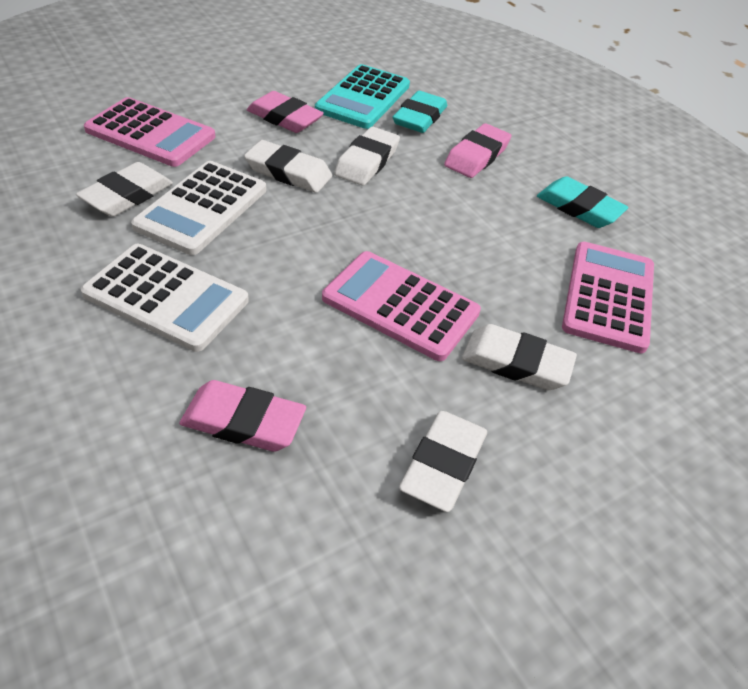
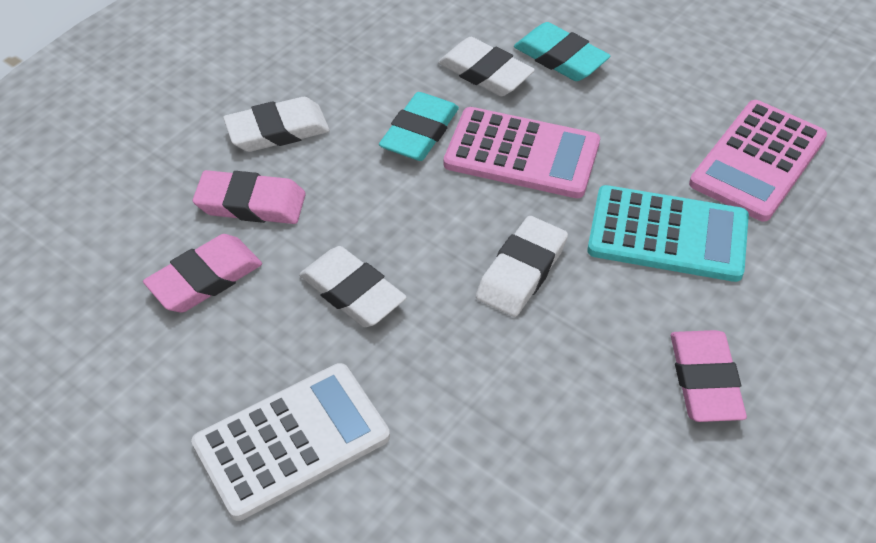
pink calculator: [84,97,215,167] [322,251,481,361] [562,242,654,353] = 3 -> [444,107,600,198] [689,100,827,221] = 2
white calculator: [81,244,249,352] [131,161,266,255] = 2 -> [191,363,390,521] = 1
white eraser: [76,162,173,216] [244,140,332,193] [334,127,400,186] [399,411,487,512] [462,324,577,390] = 5 -> [223,97,330,152] [299,246,407,327] [438,37,535,96] [476,216,568,317] = 4

